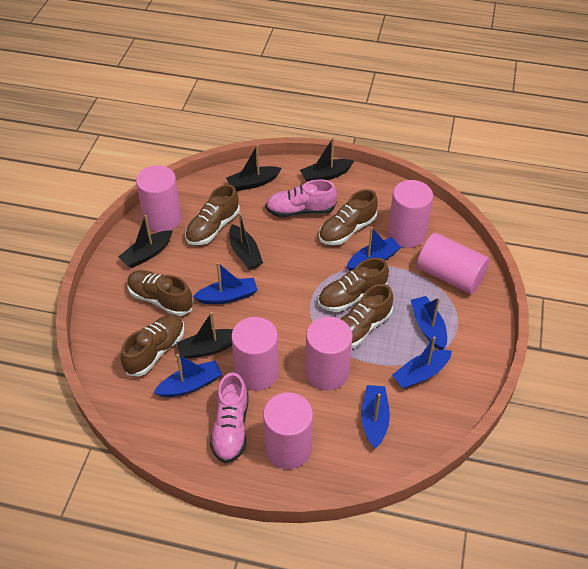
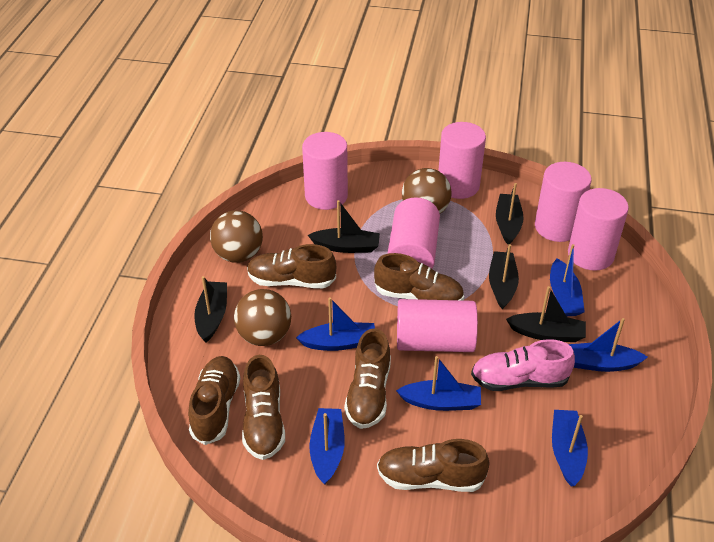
brown ball: none = 0 -> [210,210,263,263] [234,289,291,346] [402,168,451,214] = 3
pink shoe: [210,372,248,463] [266,179,337,217] = 2 -> [471,339,575,391] = 1

